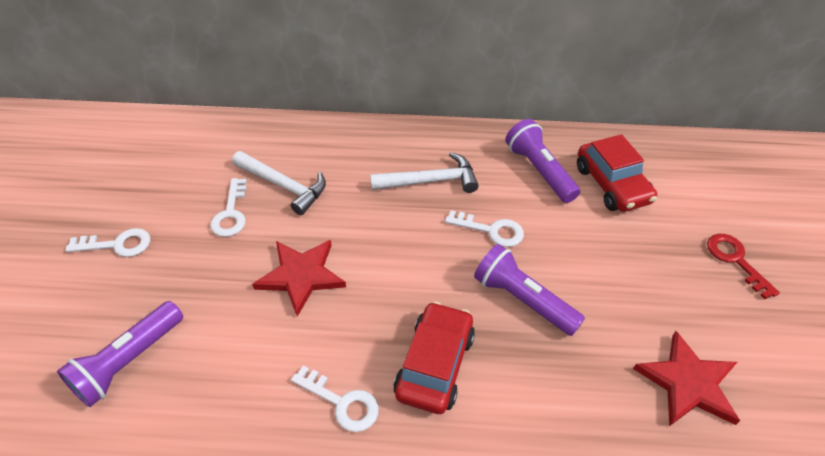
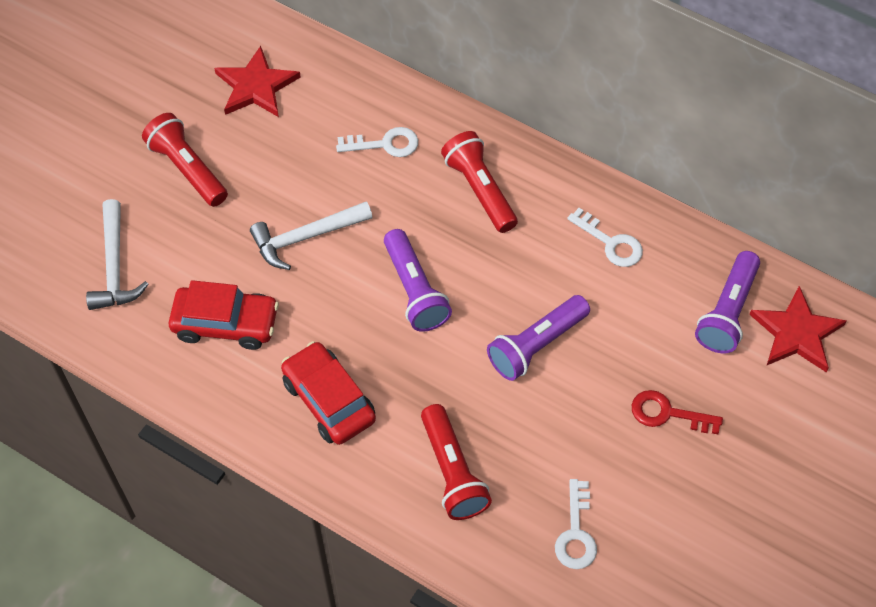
red flashlight: none = 0 -> [142,113,228,207] [421,404,492,520] [441,131,518,233] = 3
white key: [65,228,150,257] [210,178,247,237] [291,365,379,432] [445,210,524,247] = 4 -> [336,127,418,157] [555,479,597,569] [567,208,643,267] = 3

